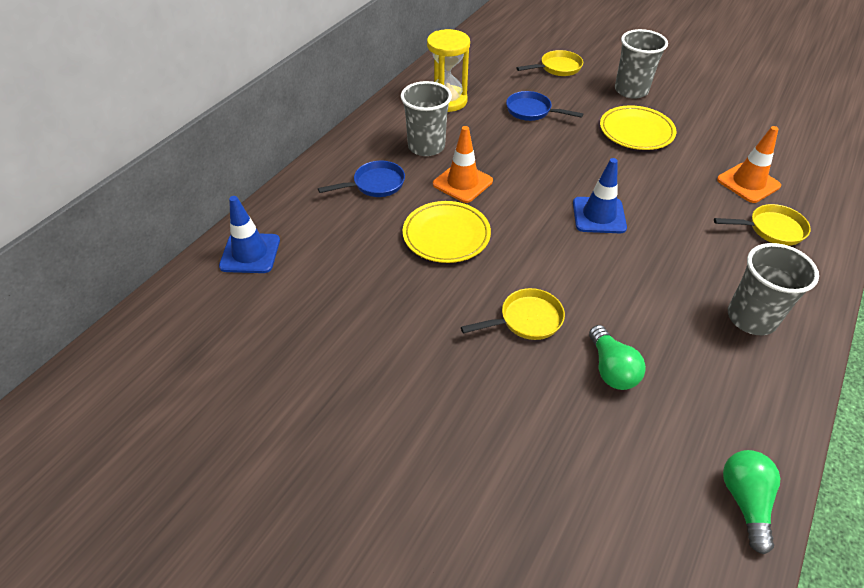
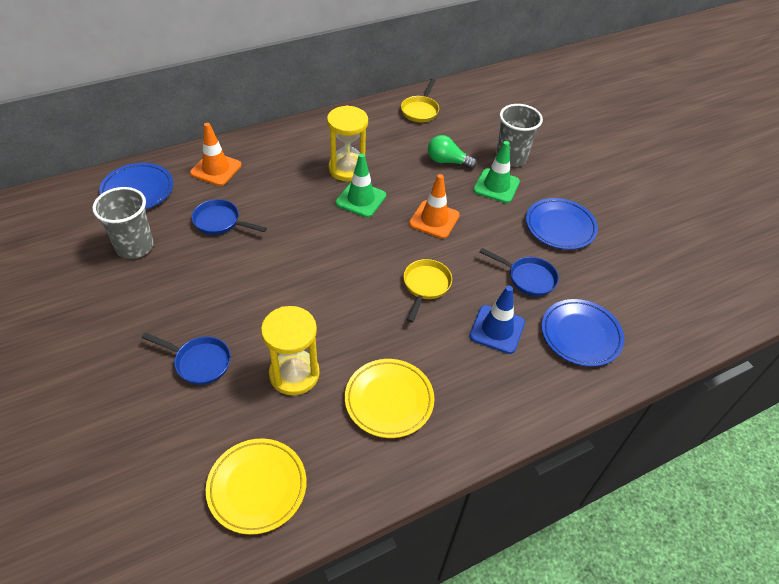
blue pan: [318,161,405,197] [506,91,583,121] = 2 -> [142,332,231,385] [192,199,267,235] [480,248,559,296] = 3
blue plate: none = 0 -> [99,163,173,209] [526,198,598,250] [541,299,624,367] = 3
blue traffic cone: [219,196,280,273] [573,158,627,233] = 2 -> [469,286,525,354] = 1
green light bulb: [589,325,646,390] [723,450,780,554] = 2 -> [428,135,477,169] = 1
green traffic cone: none = 0 -> [336,153,386,218] [473,141,520,203] = 2
grey cup: [401,81,452,156] [615,29,668,99] [728,243,819,335] = 3 -> [92,187,154,259] [496,104,543,167] = 2
yellow hourglass: [427,29,470,112] = 1 -> [261,306,320,395] [327,105,368,182] = 2
yellow pan: [461,288,565,340] [516,50,583,76] [714,204,811,246] = 3 -> [401,79,439,122] [403,259,452,323] = 2

